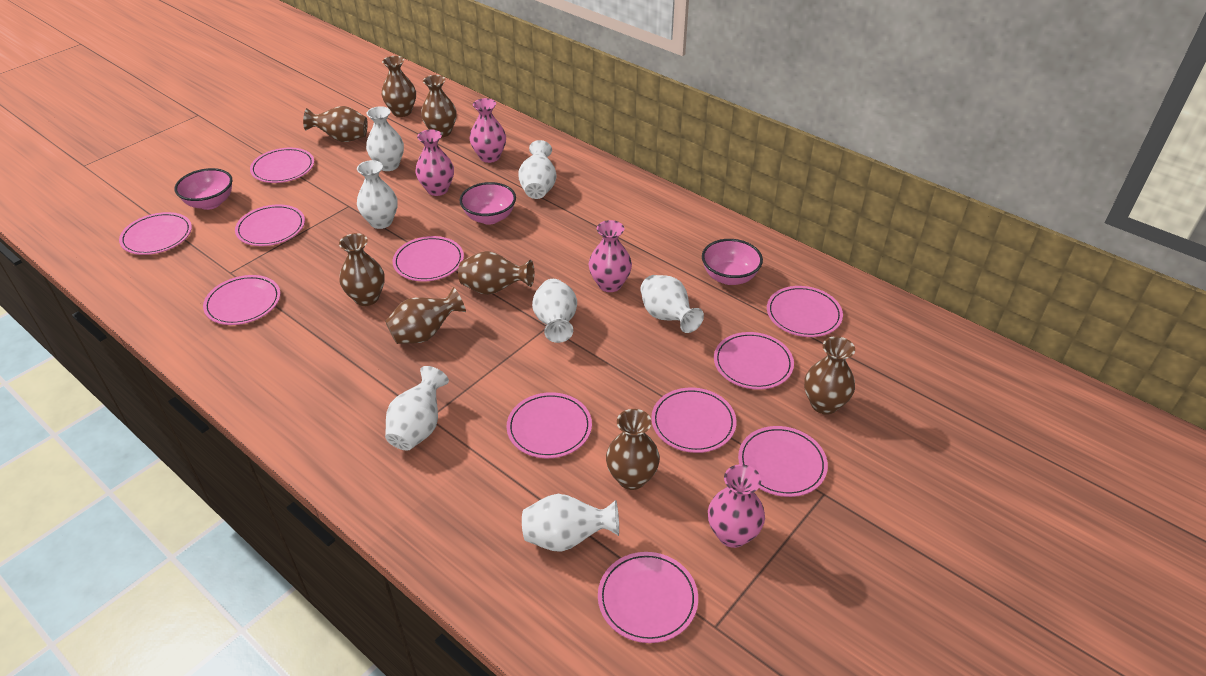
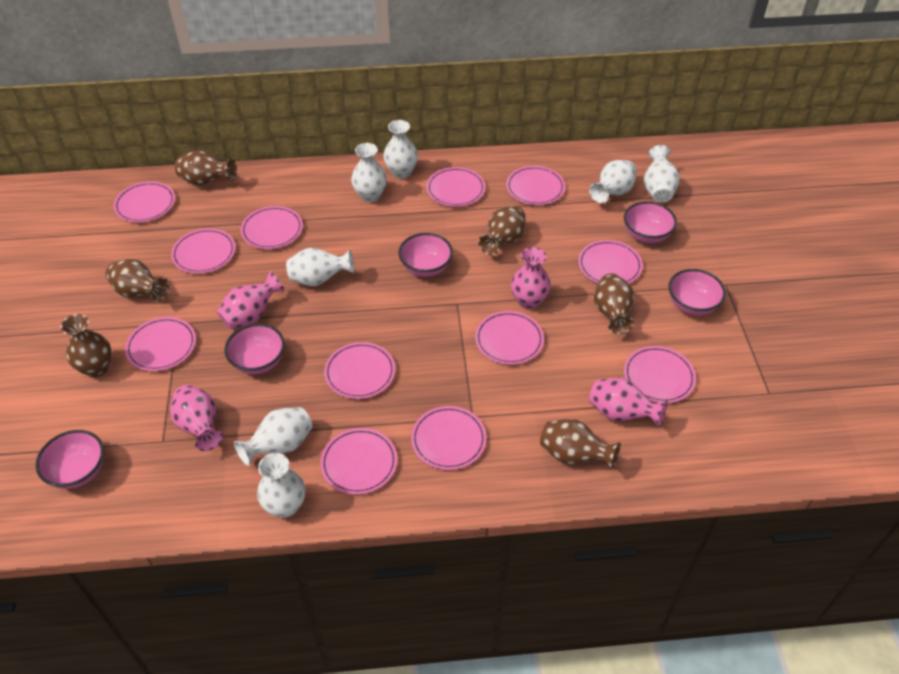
brown vase: [303,106,368,142] [339,233,385,306] [382,56,416,117] [385,287,466,344] [421,75,457,137] [458,251,534,295] [606,409,660,490] [804,336,855,414] = 8 -> [60,314,112,377] [105,259,169,301] [175,150,237,186] [478,206,526,255] [540,419,621,469] [594,274,634,334] = 6
pink bowl: [174,168,232,210] [459,182,516,225] [702,239,763,285] = 3 -> [36,430,104,489] [224,324,285,374] [398,233,453,277] [624,201,677,243] [669,269,726,315] = 5
pink plate: [119,212,192,255] [203,275,281,325] [235,204,305,246] [250,148,314,183] [393,236,464,281] [507,392,592,458] [598,552,698,643] [651,388,737,453] [714,332,794,390] [738,426,828,497] [767,286,843,337] = 11 -> [114,182,175,222] [125,317,196,371] [171,228,235,274] [241,206,303,249] [320,428,397,495] [324,342,395,399] [411,406,487,470] [426,167,485,207] [475,311,544,365] [506,166,565,205] [578,240,643,283] [624,346,696,403] = 12

